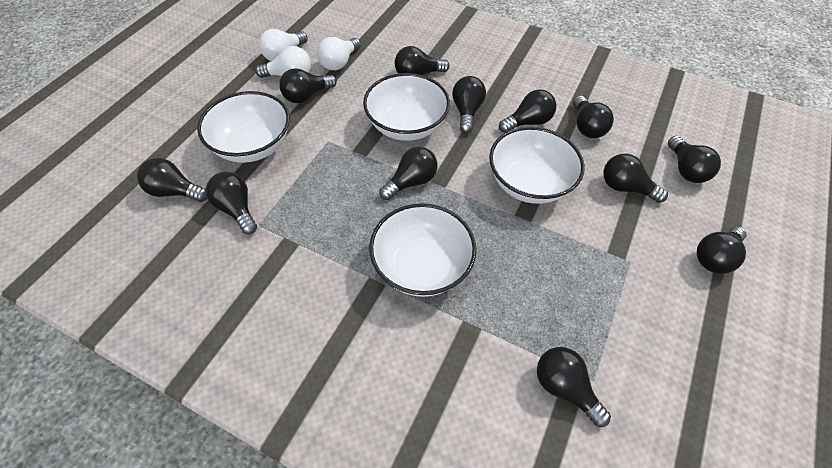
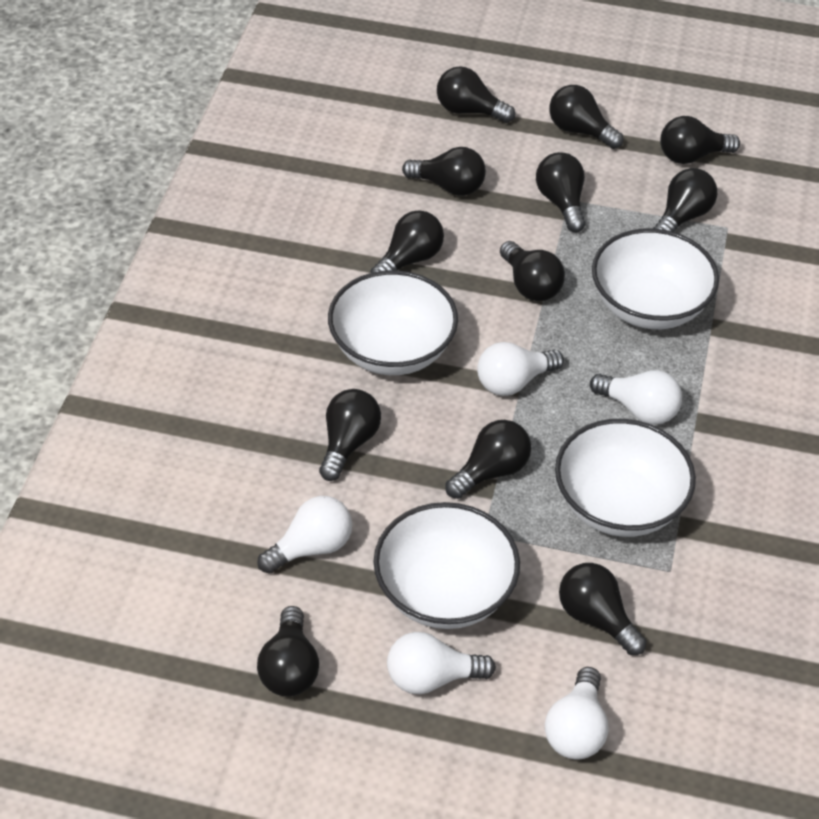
white light bulb: [255,46,311,78] [259,29,308,61] [317,37,361,70] = 3 -> [257,496,352,574] [387,632,496,694] [477,342,564,396] [545,667,609,759] [590,370,682,425] = 5

